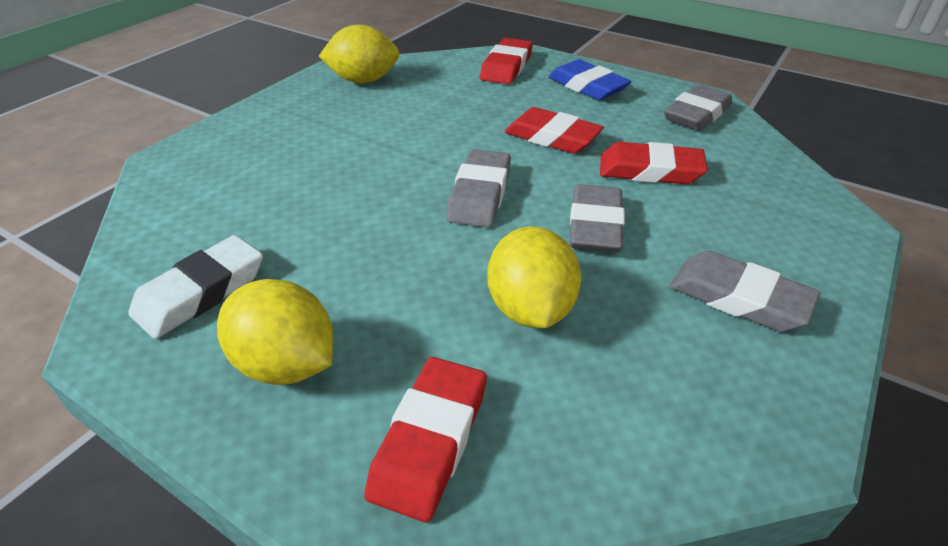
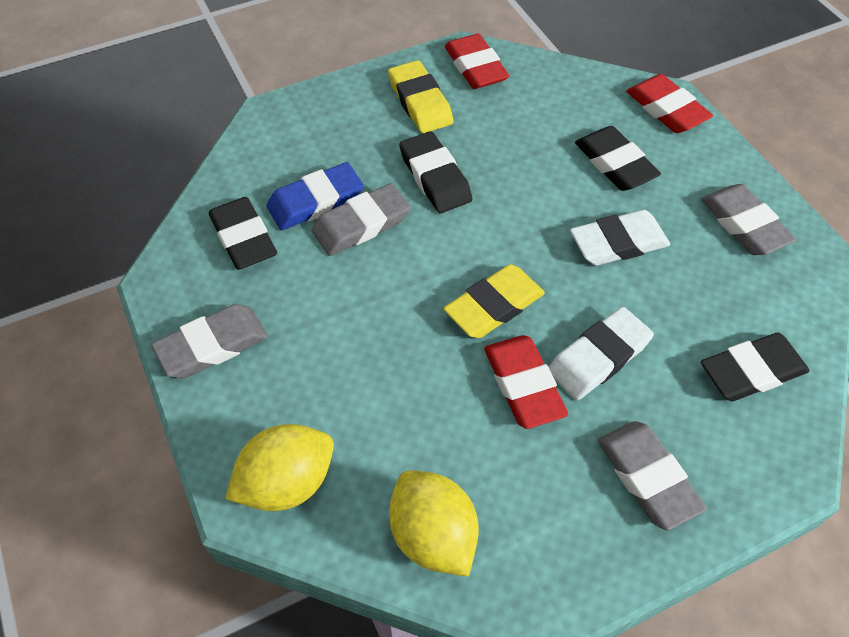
black eraser: none = 0 -> [209,197,277,270] [399,131,472,213] [575,126,661,191] [701,333,809,401] = 4
red eraser: [364,357,487,522] [480,38,533,84] [505,107,604,154] [600,142,708,184] = 4 -> [445,34,509,89] [484,335,568,429] [626,74,713,133] = 3
white eraser: [128,235,263,339] = 1 -> [549,307,654,400] [570,210,670,266] = 2
yellow eraser: none = 0 -> [388,60,454,133] [444,264,545,338] = 2
yellow lemon: [217,279,333,385] [319,25,400,83] [487,226,581,328] = 3 -> [225,424,334,511] [389,470,479,577] = 2

